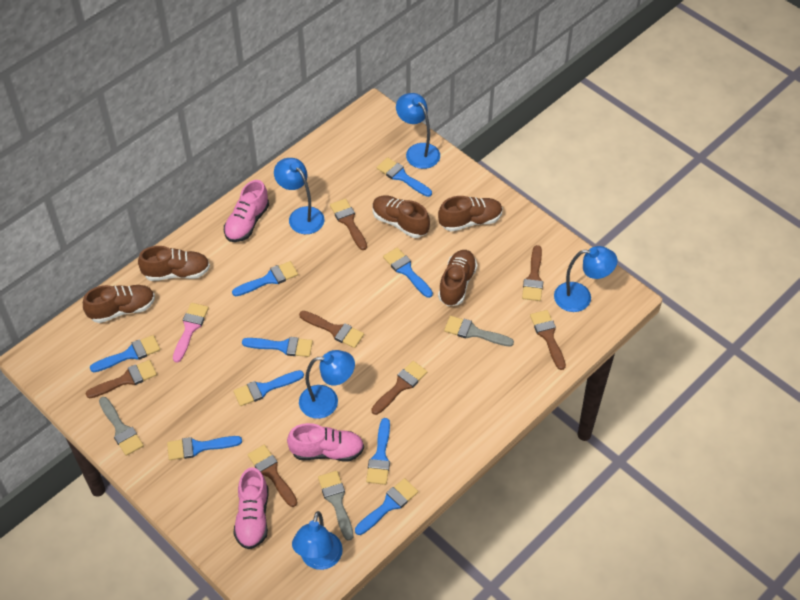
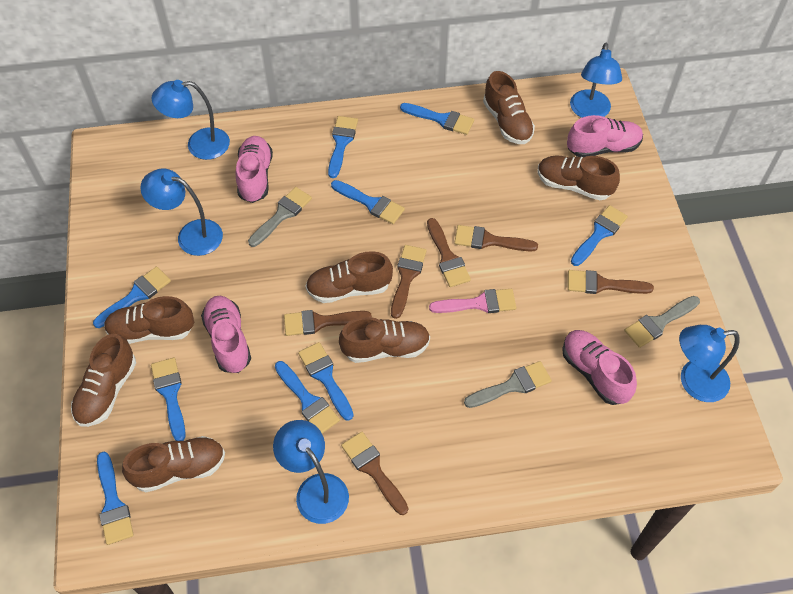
brown brush: [86,360,157,399] [248,445,297,507] [299,311,364,348] [330,199,367,250] [371,361,427,415] [522,245,543,301] [530,310,566,370] = 7 -> [284,310,372,336] [341,432,408,515] [391,245,427,319] [427,218,471,287] [454,225,538,251] [568,270,654,294] = 6
brown shoe: [83,285,155,323] [138,246,210,281] [373,195,430,238] [438,196,503,232] [438,250,477,306] = 5 -> [71,334,136,427] [104,296,194,344] [122,436,225,492] [306,251,393,303] [339,317,430,363] [483,71,535,144] [538,155,620,200] = 7
pink shoe: [224,180,269,242] [233,467,268,549] [287,423,364,462] = 3 -> [201,296,251,373] [236,136,273,203] [562,330,637,405] [567,115,643,157] = 4

